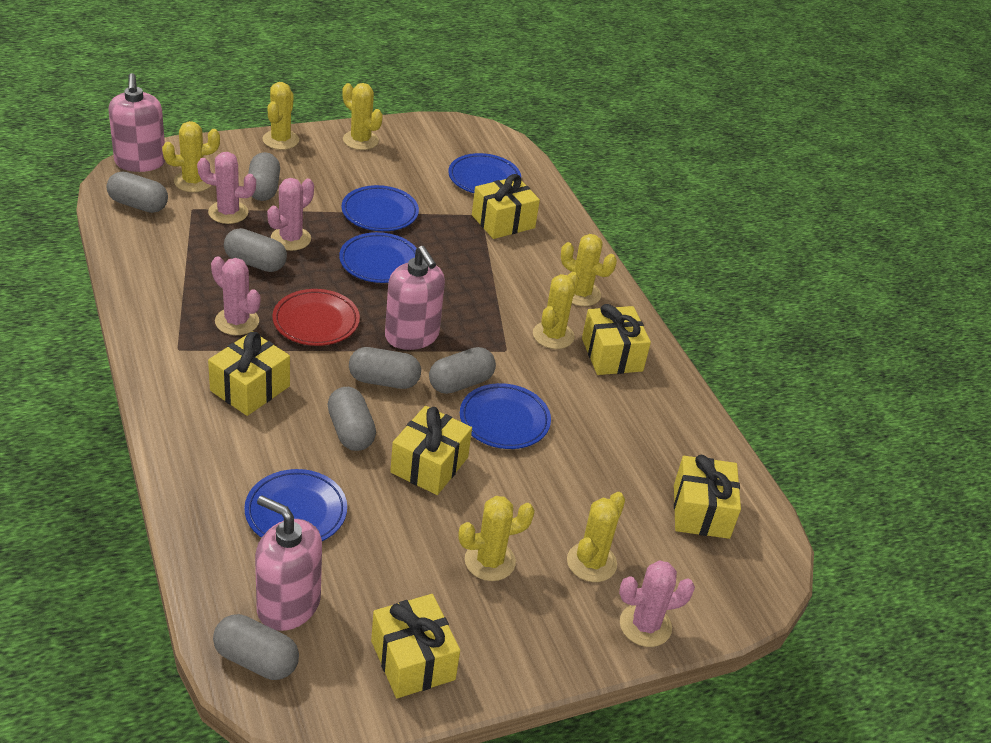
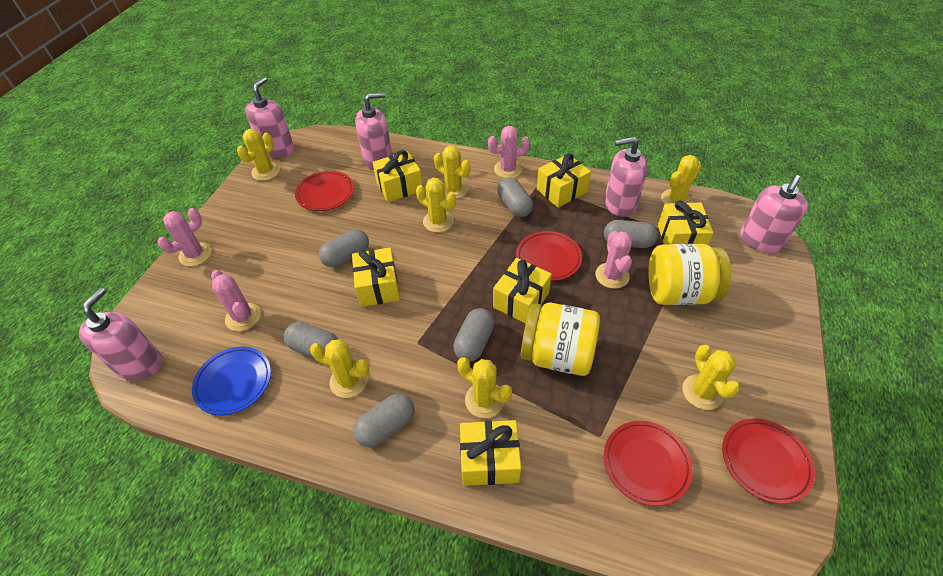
blue plate: [244,469,347,541] [339,232,417,283] [341,185,419,231] [448,153,521,193] [460,383,551,449] = 5 -> [192,347,271,415] = 1
grey capsule: [107,172,168,213] [213,614,299,680] [224,228,287,272] [248,152,280,201] [328,387,376,451] [349,347,421,389] [429,347,496,394] = 7 -> [284,322,338,359] [319,229,369,267] [353,393,415,447] [453,308,495,362] [497,177,533,217] [604,220,658,248] = 6
pink soap dispenser: [108,73,165,172] [255,495,322,631] [385,246,445,350] = 3 -> [79,288,163,381] [245,77,294,158] [355,92,392,170] [604,137,648,217] [740,175,808,253] = 5
red plate: [272,289,360,346] = 1 -> [295,171,354,211] [516,231,582,281] [604,421,693,506] [722,418,815,504] = 4
yellow jar: none = 0 -> [521,303,600,376] [648,244,731,305] = 2

